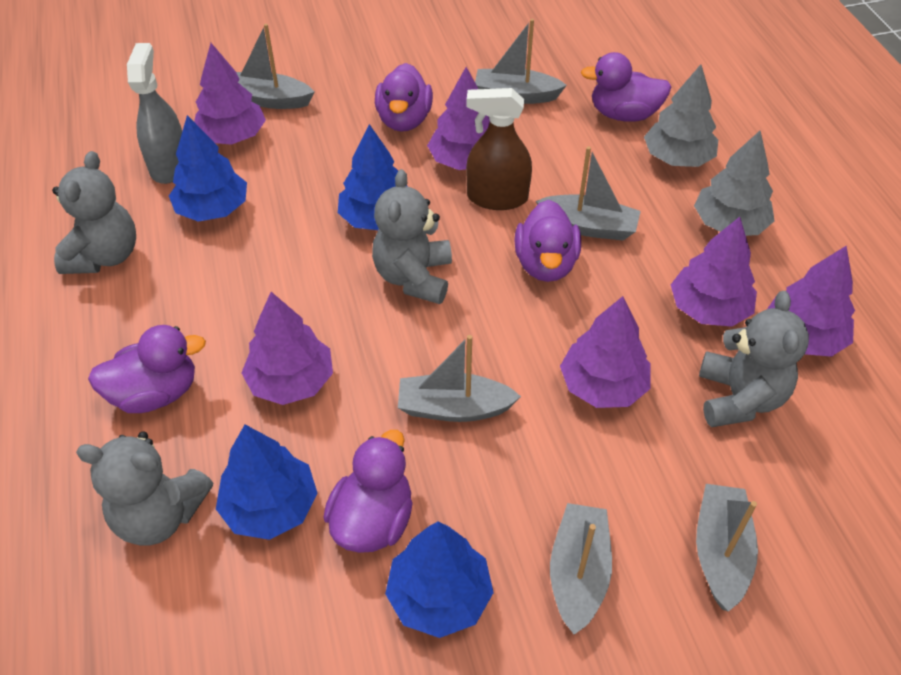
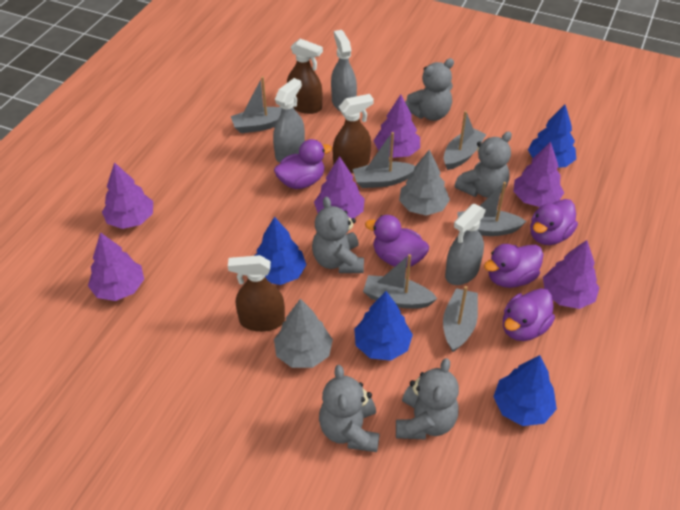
brown spray bottle: [466,88,532,210] = 1 -> [228,255,285,332] [287,38,323,114] [333,94,374,173] = 3
grey spray bottle: [127,43,182,184] = 1 -> [273,78,305,162] [331,30,357,111] [445,204,486,285] = 3
grey teddy bear: [52,151,136,274] [76,432,213,546] [372,169,452,304] [699,291,809,427] = 4 -> [312,197,364,273] [319,365,380,452] [396,358,459,439] [405,58,454,121] [455,131,512,198] = 5

